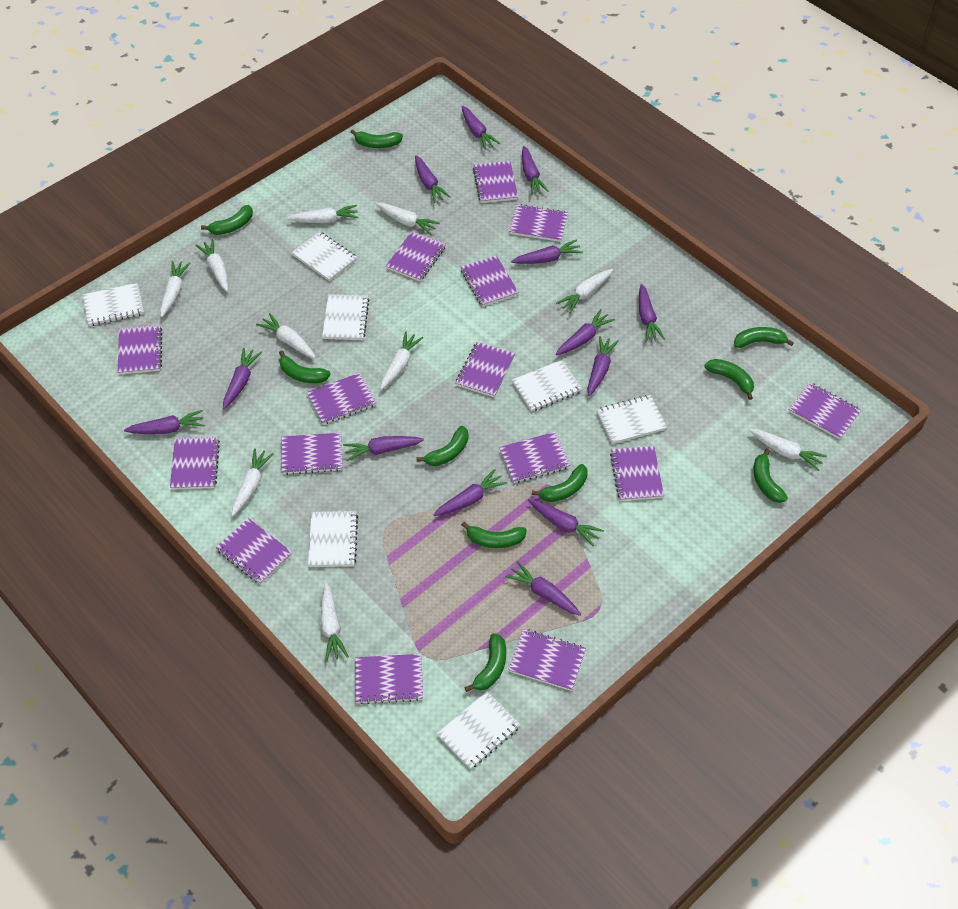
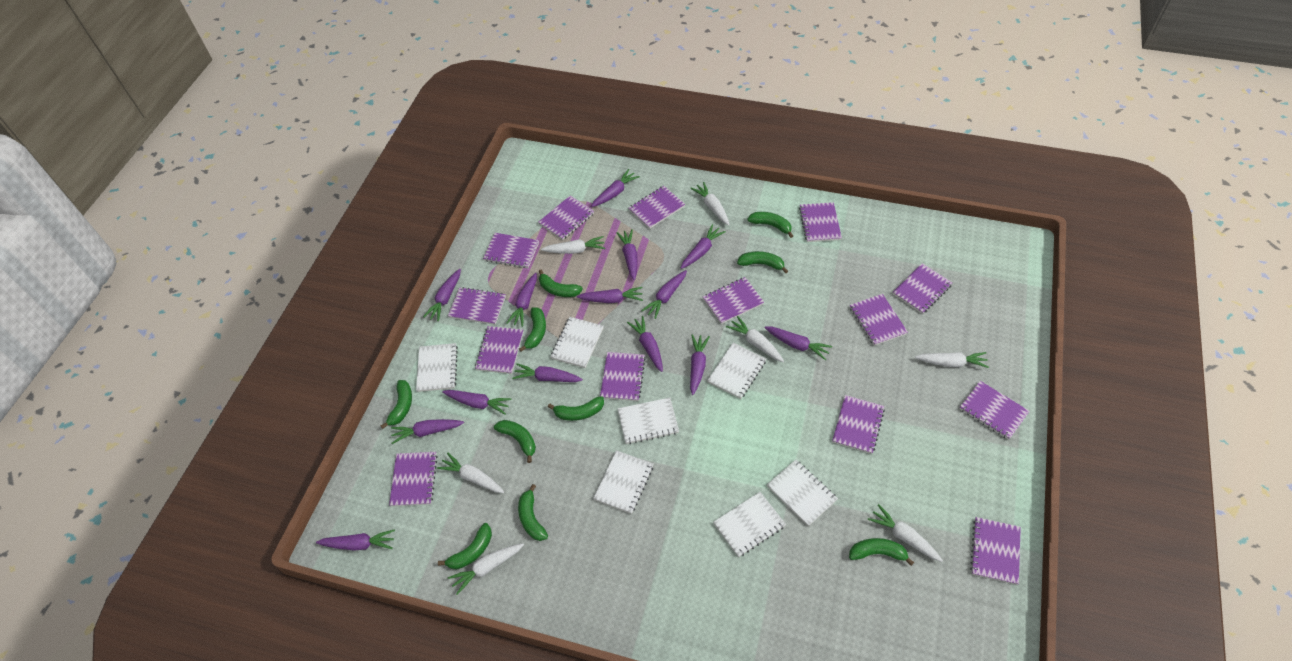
purple carrot: [124,410,205,434] [223,348,262,409] [343,436,424,461] [415,155,451,203] [433,469,507,516] [461,106,500,150] [505,561,581,616] [511,239,583,264] [522,146,549,195] [528,499,604,546] [555,309,615,356] [587,336,619,396] [639,284,665,342] = 13 -> [316,529,395,551] [391,419,464,444] [423,269,461,322] [442,390,511,415] [506,273,537,327] [512,363,583,382] [577,287,643,303] [591,169,640,207] [616,229,638,280] [627,316,663,372] [641,270,687,319] [681,224,726,269] [690,334,710,395] [764,326,832,360] = 14
purple notebook: [118,325,162,375] [170,437,220,490] [216,518,292,584] [282,433,342,475] [307,373,377,425] [355,654,423,704] [386,231,446,281] [456,342,515,397] [461,255,519,307] [473,161,518,203] [499,432,570,483] [508,629,586,691] [509,204,568,242] [610,446,664,501] [789,382,861,439] = 15 -> [389,452,438,506] [448,287,506,325] [475,326,523,374] [483,233,539,268] [538,195,594,240] [600,352,646,401] [629,186,685,229] [703,277,764,324] [799,202,842,242] [832,395,885,454] [850,294,908,346] [893,263,952,314] [959,381,1030,440] [970,517,1021,585] = 14
white carrot: [160,261,190,317] [195,239,228,292] [232,448,274,516] [256,313,316,358] [287,205,359,223] [321,583,349,662] [376,203,440,235] [380,331,423,390] [556,269,613,313] [749,429,827,471] = 10 -> [437,453,504,493] [448,543,524,595] [541,236,605,254] [690,182,730,226] [726,316,784,362] [868,504,943,562] [915,352,989,368] = 7

